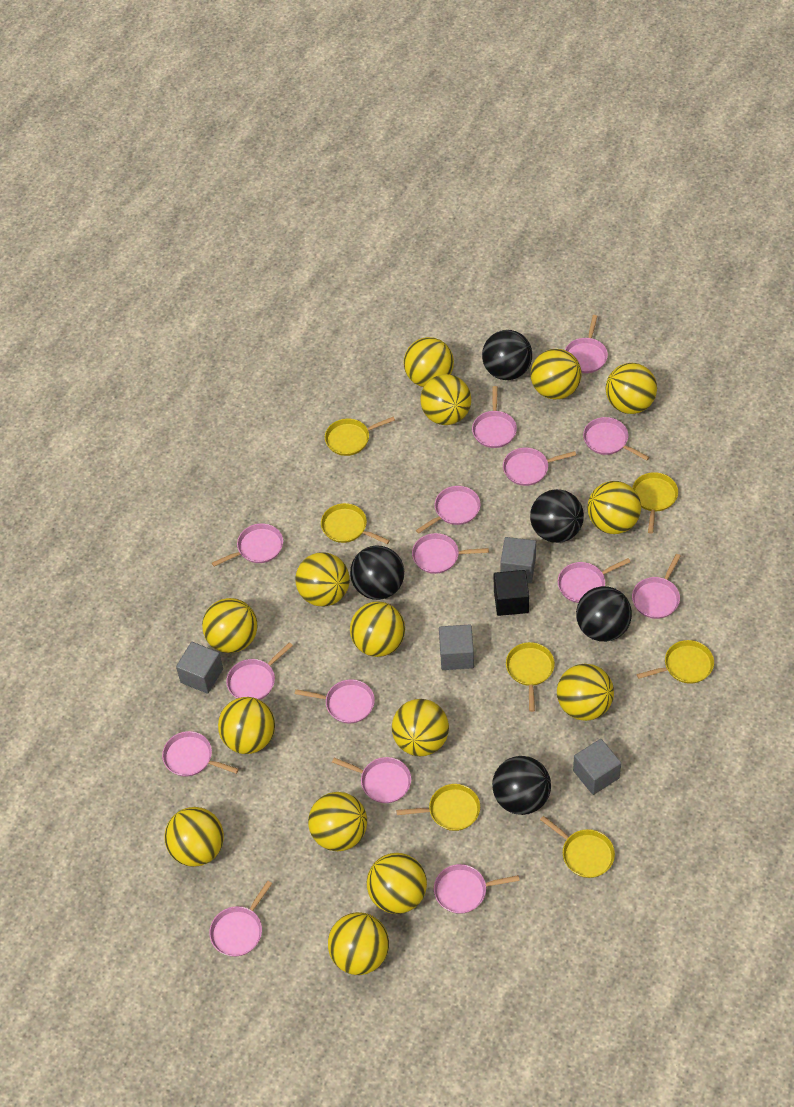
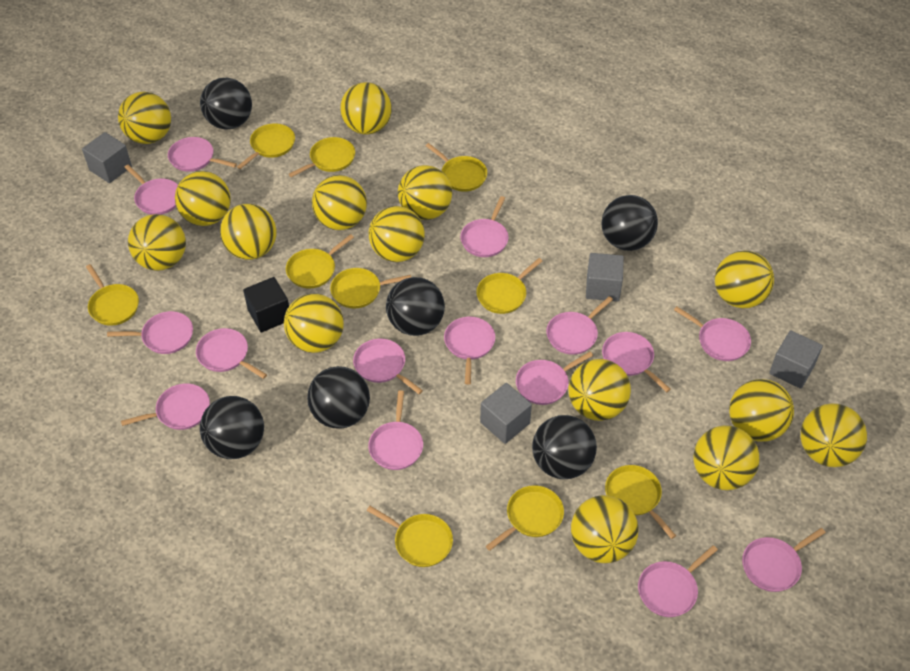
black ball: [350,545,404,600] [482,330,532,380] [492,756,551,815] [530,489,584,543] [576,586,632,642] = 5 -> [200,78,252,130] [200,396,264,459] [307,366,370,429] [386,277,445,336] [532,415,597,479] [602,195,658,251] = 6
yellow pan: [321,503,390,544] [325,417,395,456] [396,784,480,831] [506,642,555,712] [540,816,615,878] [632,472,678,533] [637,640,714,684] = 7 -> [86,264,139,326] [237,123,295,169] [286,234,354,288] [289,137,355,177] [330,268,411,309] [367,506,453,567] [426,143,487,192] [476,258,542,314] [486,485,564,551] [605,465,676,539] = 10

